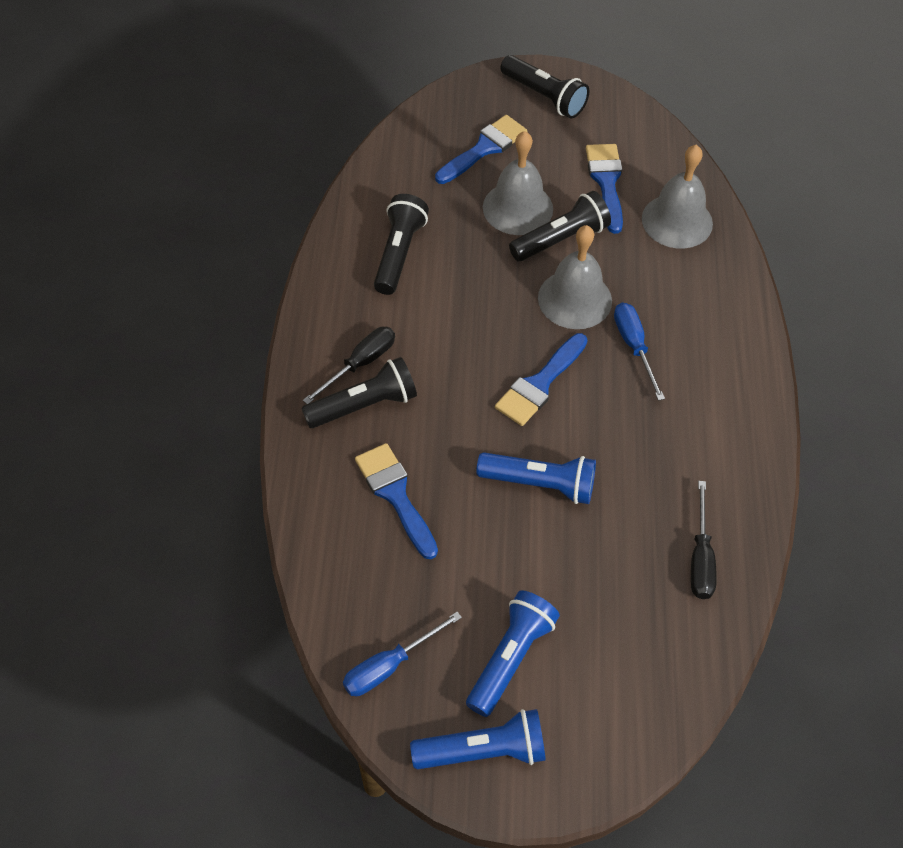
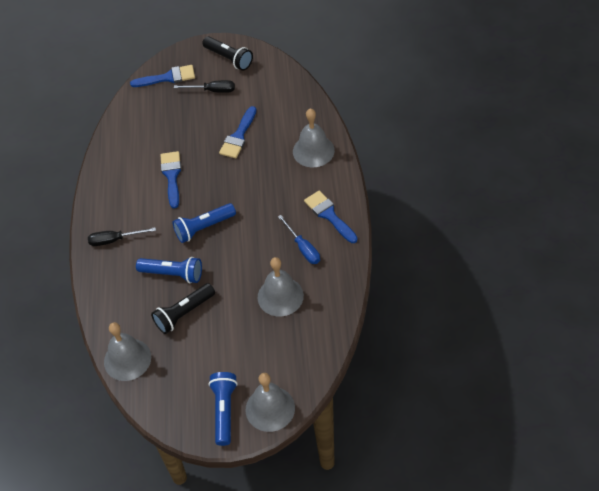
black flashlight: [301,357,417,428] [374,194,429,295] [500,55,589,118] [509,191,611,262] = 4 -> [151,283,215,334] [202,36,253,70] = 2
blue screwdriver: [343,612,462,696] [614,303,665,401] = 2 -> [278,215,320,264] = 1
grey bell: [483,131,553,235] [538,225,612,329] [642,145,713,248] = 3 -> [104,322,151,381] [246,373,295,432] [257,257,304,317] [293,108,335,168] = 4

